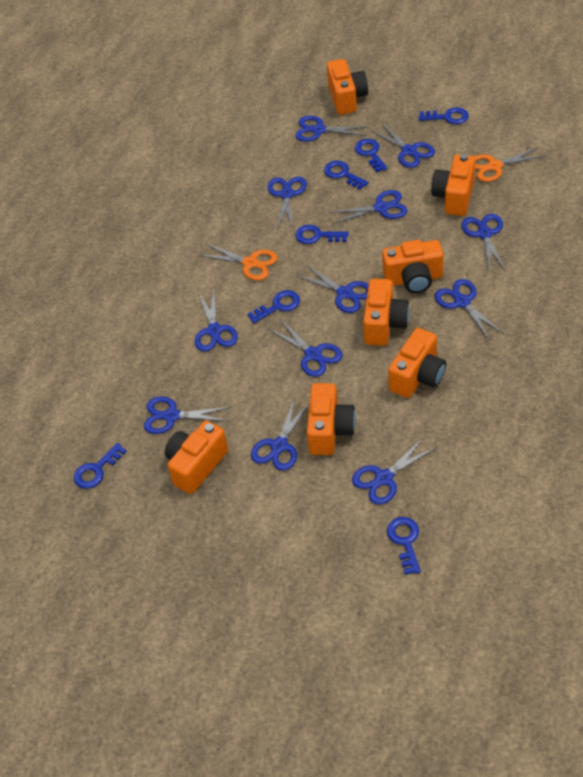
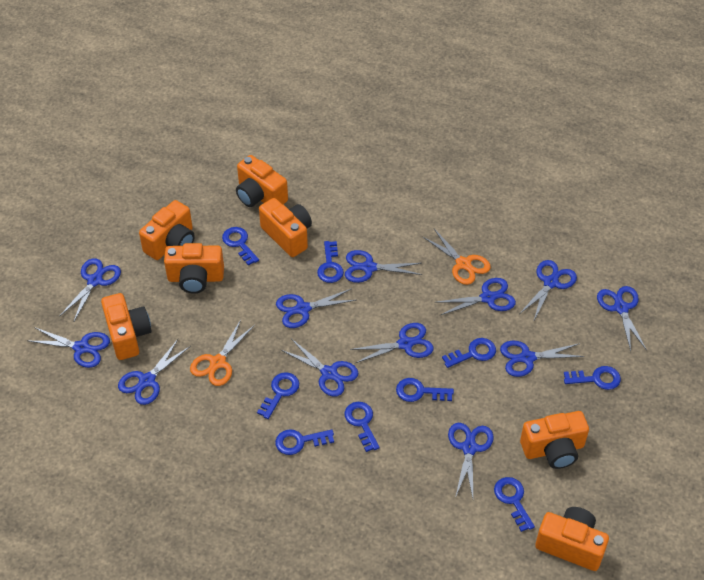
blue key: [74,443,127,489] [248,290,300,323] [295,225,349,244] [324,161,368,190] [355,139,387,172] [387,517,421,575] [419,107,469,124] = 7 -> [222,227,259,266] [257,372,299,419] [275,429,334,455] [317,241,344,283] [344,402,380,452] [396,378,454,402] [442,338,496,368] [494,477,535,532] [564,366,621,390] = 9

